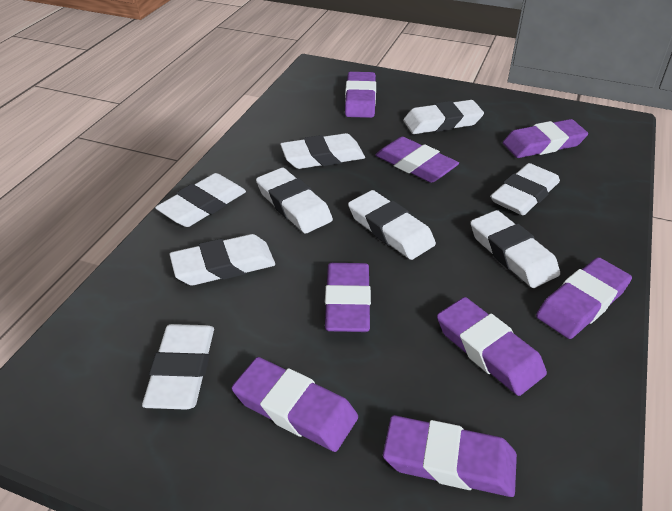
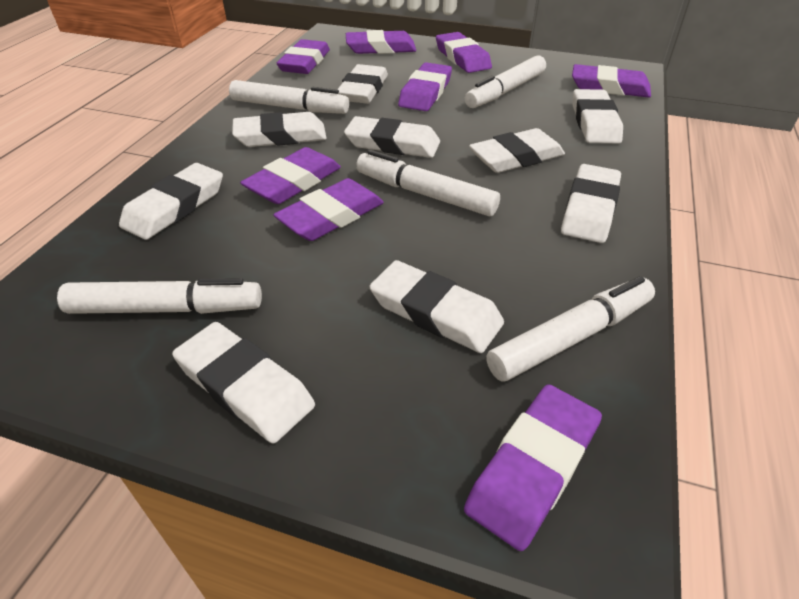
white marker: none = 0 -> [57,278,262,314] [229,80,349,114] [356,150,500,216] [465,55,546,108] [486,276,655,382] = 5

